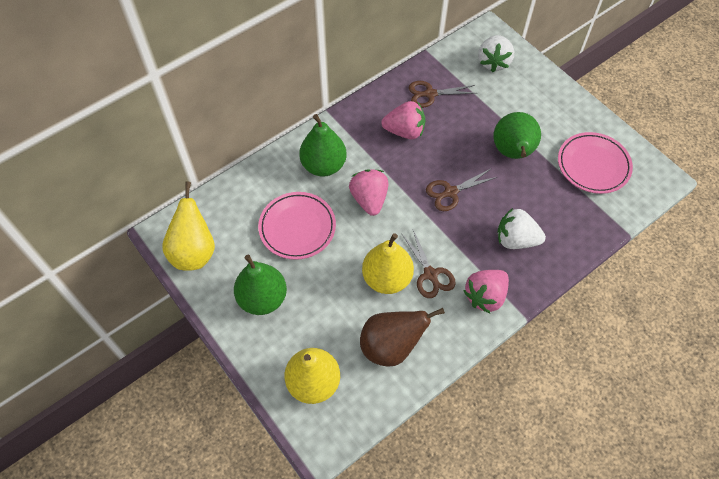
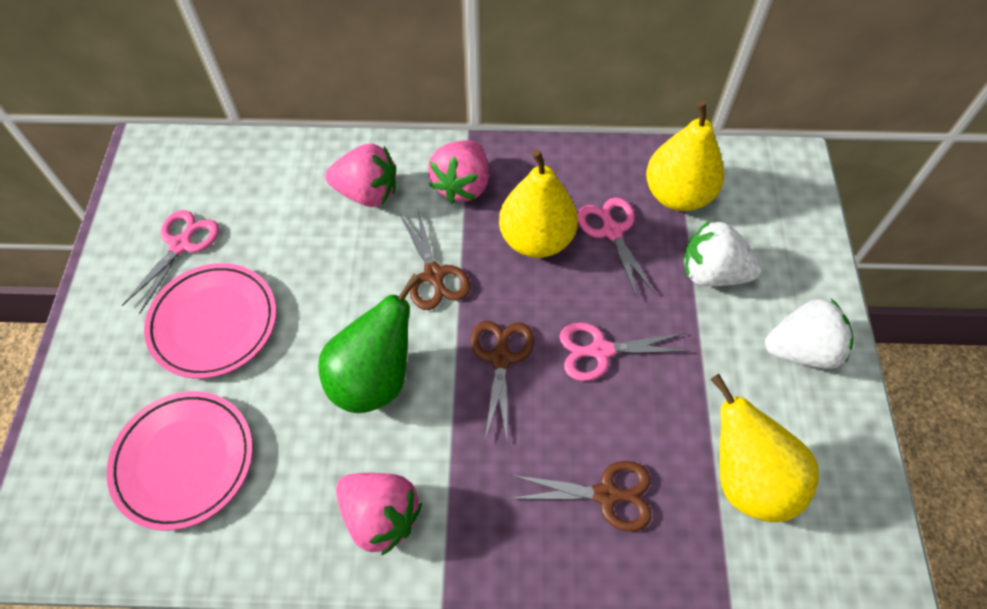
brown pear: [360,308,445,367] = 1 -> none = 0
green pear: [234,254,287,315] [299,114,347,177] [493,112,541,159] = 3 -> [318,274,421,413] = 1
pink scissors: none = 0 -> [122,210,219,313] [559,322,689,381] [577,197,655,298] = 3

